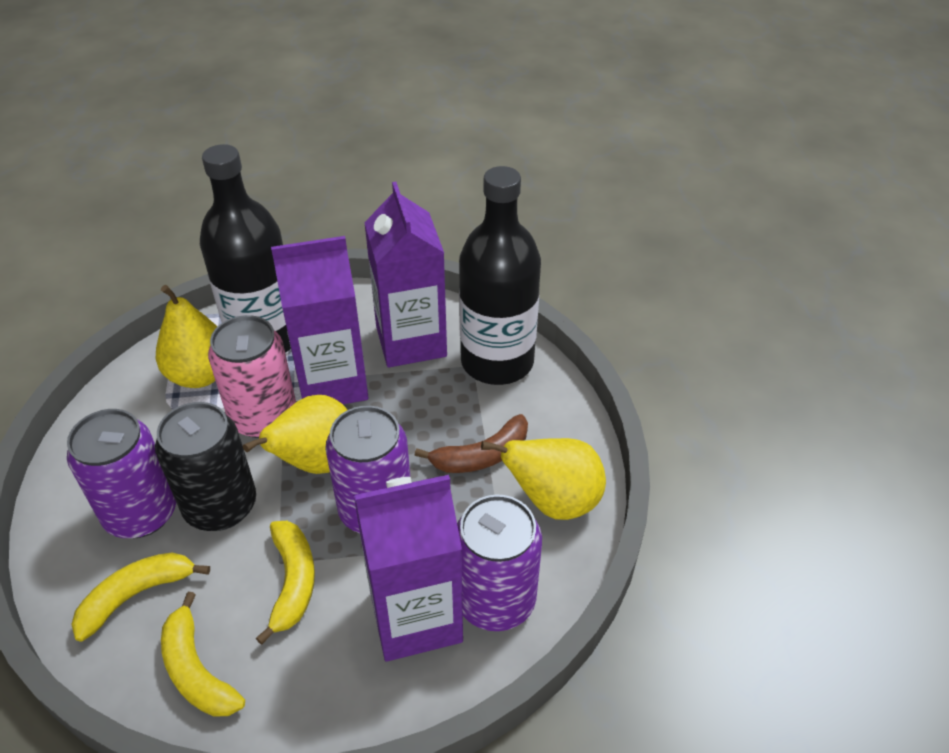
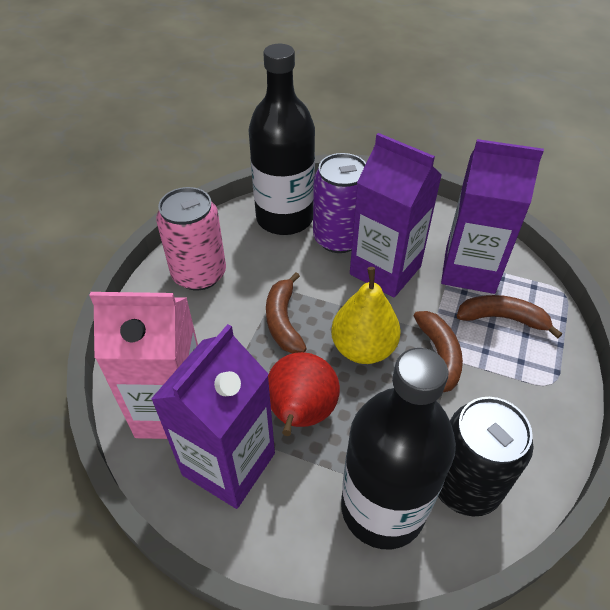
brown banana: [415,414,528,473] = 1 -> [266,273,307,354] [414,311,463,401] [456,295,562,339] = 3
pink carton: none = 0 -> [89,292,198,439] = 1
purple can: [67,409,176,538] [325,406,410,533] [457,495,542,631] = 3 -> [313,153,366,253] = 1
red pear: none = 0 -> [268,352,340,436] = 1
yellow banana: [71,553,210,641] [161,592,245,717] [256,521,315,645] = 3 -> none = 0
yellow pear: [156,285,217,388] [243,395,348,474] [481,438,606,520] = 3 -> [331,267,401,364] = 1

